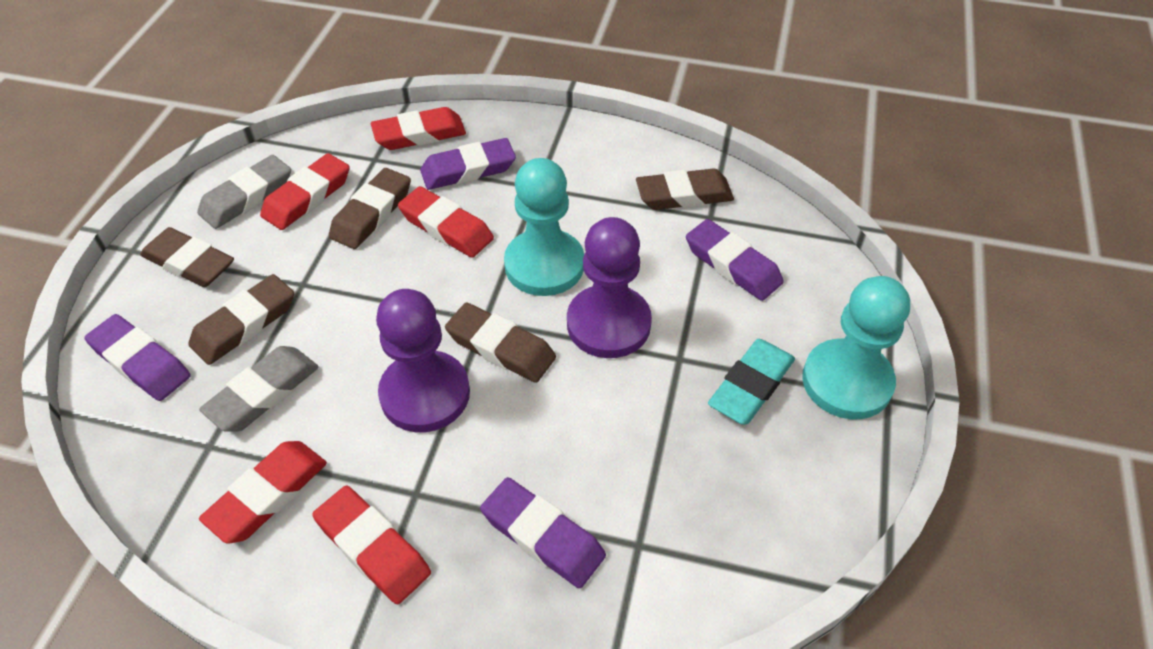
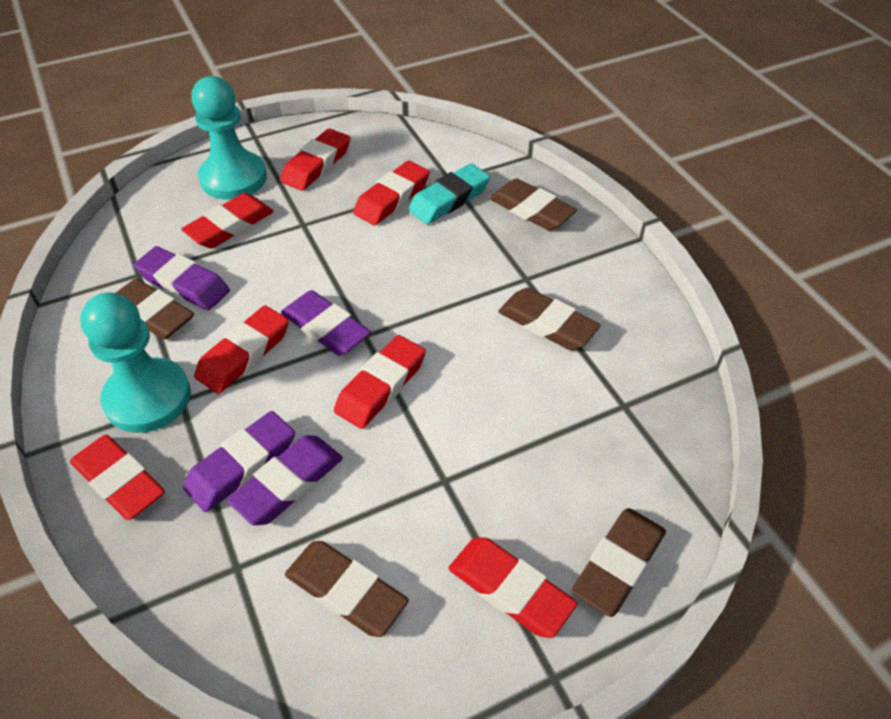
grey eraser: [197,155,291,229] [199,346,319,432] = 2 -> none = 0
purple pawn: [376,289,470,432] [567,217,652,358] = 2 -> none = 0
red eraser: [199,441,327,544] [260,153,350,230] [312,486,431,604] [371,107,466,150] [398,186,494,258] = 5 -> [70,435,165,520] [181,193,274,248] [194,305,289,394] [280,128,350,191] [334,335,426,429] [353,161,430,225] [449,537,578,638] = 7

